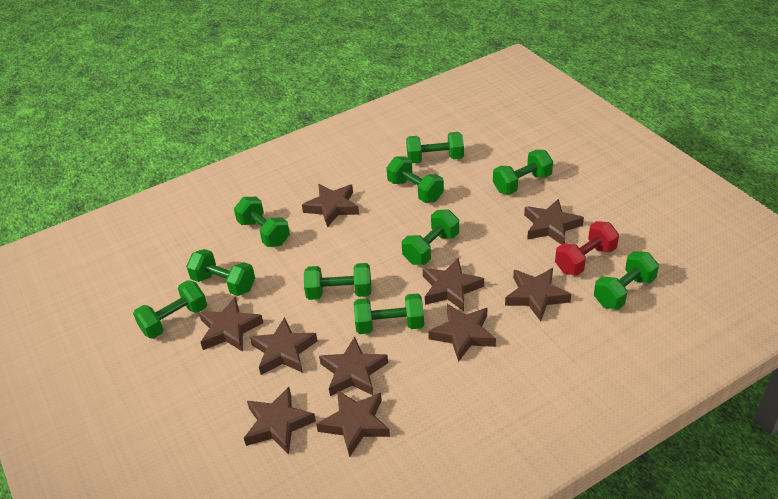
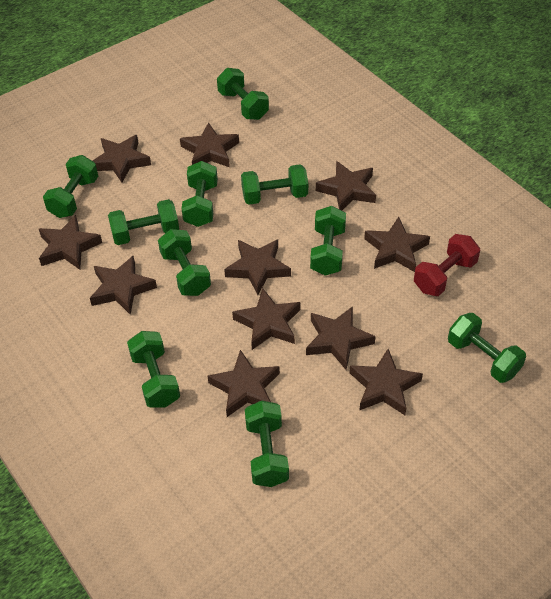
brown star: [199,297,263,352] [244,387,316,454] [250,317,317,375] [302,184,359,227] [316,390,390,457] [319,336,388,396] [422,258,484,311] [428,304,496,362] [505,268,571,321] [524,199,584,245] = 10 -> [39,215,102,270] [90,256,157,315] [92,135,151,183] [180,122,239,167] [208,350,280,417] [224,240,291,295] [232,288,300,350] [306,306,376,370] [316,161,376,210] [349,349,423,415] [364,217,430,272] = 11

